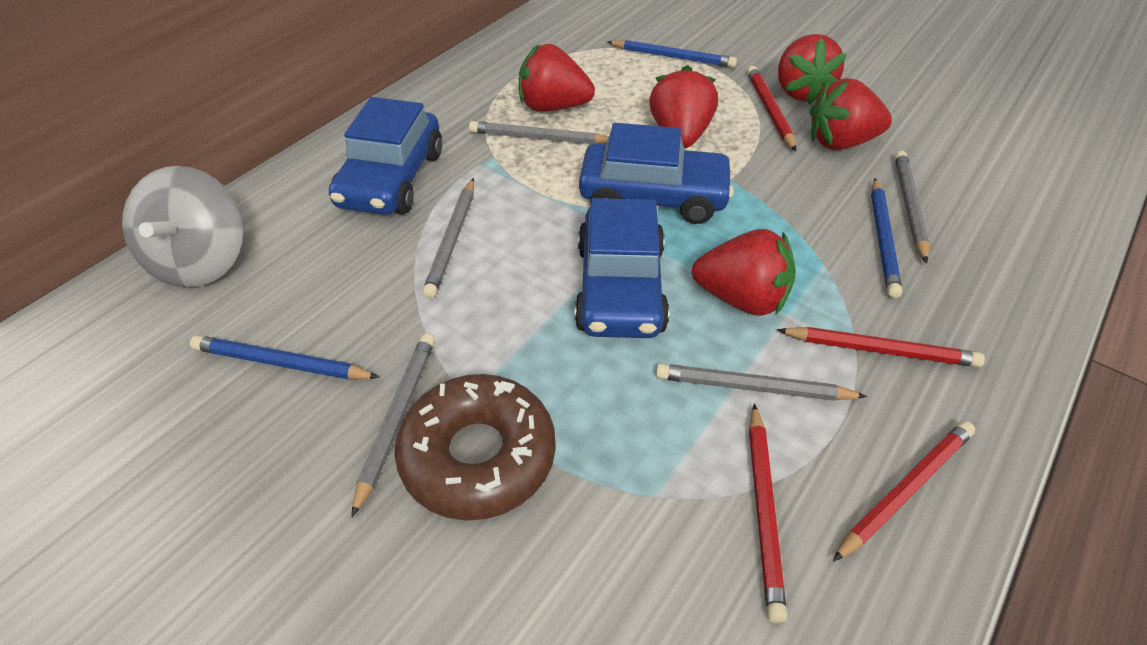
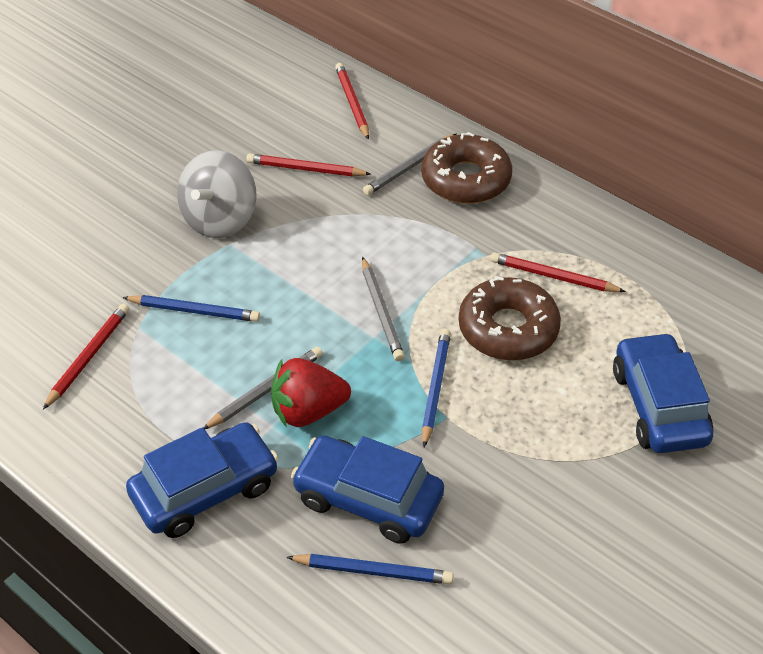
brown donut: [394,374,556,521] = 1 -> [422,132,512,204] [459,276,561,361] = 2
grey pencil: [351,333,435,518] [422,178,474,299] [469,121,608,144] [656,364,867,401] [895,151,930,264] = 5 -> [204,347,323,429] [362,257,405,361] [363,134,456,195] = 3
red strawberry: [519,44,595,112] [650,65,718,148] [692,229,796,316] [778,34,847,105] [810,78,892,150] = 5 -> [271,358,351,428] = 1

